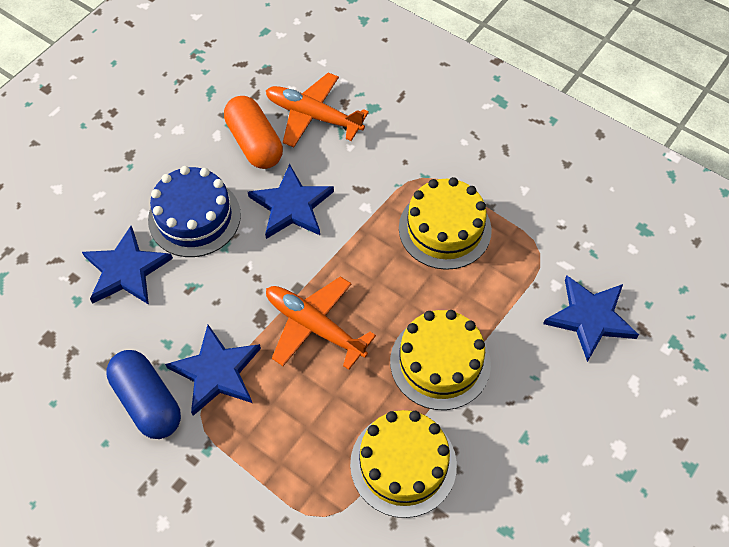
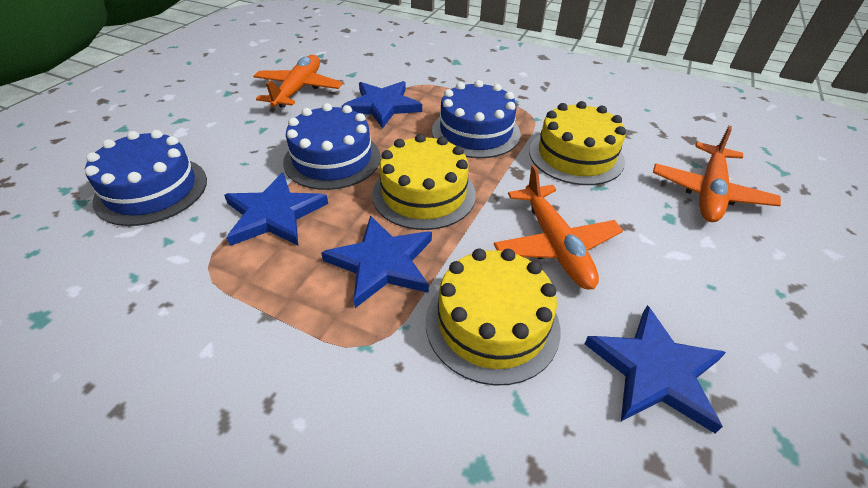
blue cake: [148,166,241,257] = 1 -> [85,130,207,226] [283,103,381,190] [432,80,521,158] = 3
blue capsule: [106,350,181,439] = 1 -> none = 0
orange capsule: [224,96,283,169] = 1 -> none = 0
orange plane: [266,73,369,147] [266,276,376,370] = 2 -> [253,55,343,108] [494,165,623,290] [653,126,781,222] = 3

